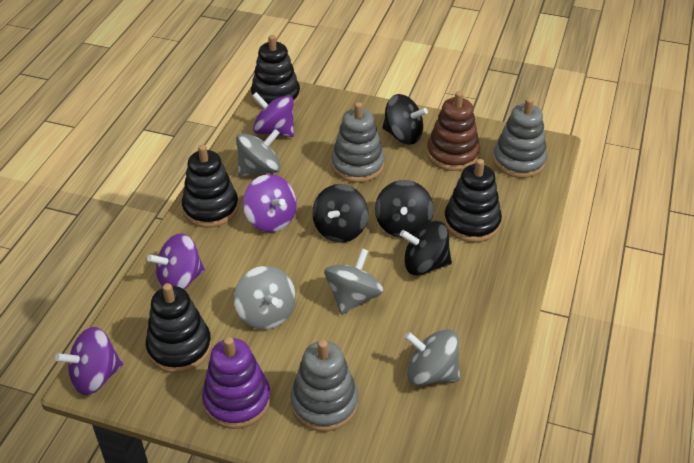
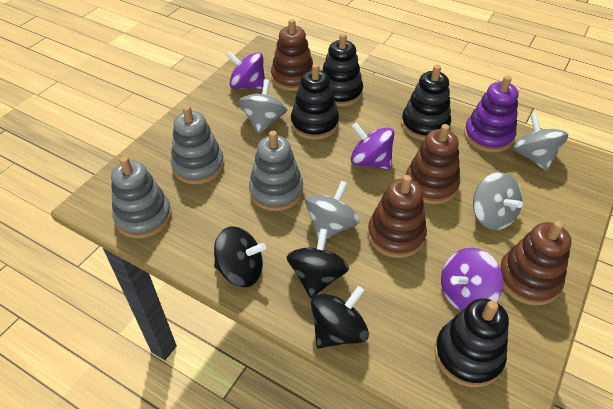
black spinning top: [312,184,368,243] [375,180,433,238] [383,94,428,145] [400,221,452,275] = 4 -> [214,226,266,287] [286,229,349,298] [311,286,369,348] = 3
brown stacking toy: [427,91,480,171] = 1 -> [271,19,313,91] [368,175,427,258] [406,124,460,204] [499,221,572,306] = 4
purple spinning top: [55,327,123,395] [147,233,205,290] [243,174,297,232] [252,92,294,137] = 4 -> [226,51,265,89] [351,123,394,169] [441,248,503,311] = 3

